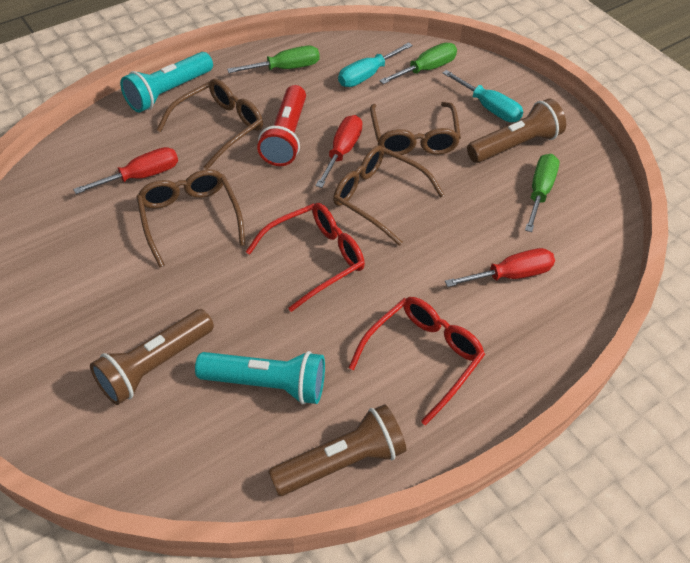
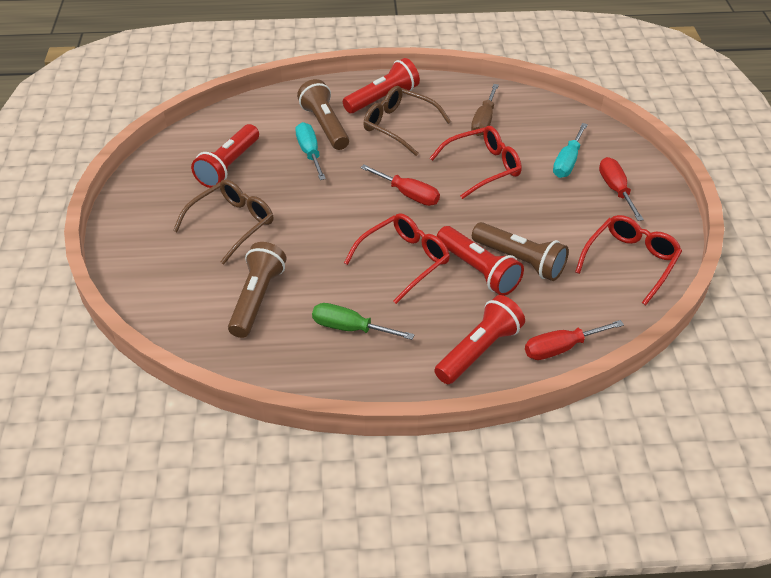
brown glasses: [136,169,245,268] [157,79,263,169] [333,145,444,246] [370,102,461,155] = 4 -> [173,179,274,265] [363,86,451,156] = 2
brown screwdriver: none = 0 -> [471,84,499,136] = 1
green screwdriver: [227,46,320,73] [379,43,457,84] [525,154,559,232] = 3 -> [312,303,415,340] = 1
red flashlight: [257,85,306,166] = 1 -> [191,124,259,188] [343,58,420,113] [434,295,525,384] [437,226,524,296] = 4
red glasses: [246,203,365,312] [349,297,485,426] = 2 -> [344,213,450,304] [430,126,522,199] [575,215,682,305] = 3
turquoise flashlight: [120,52,213,113] [195,351,325,405] = 2 -> none = 0

